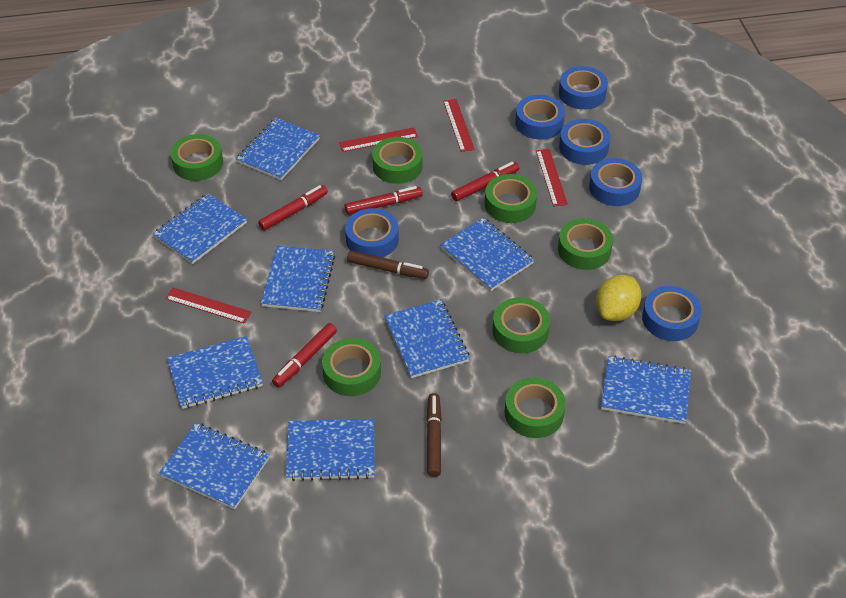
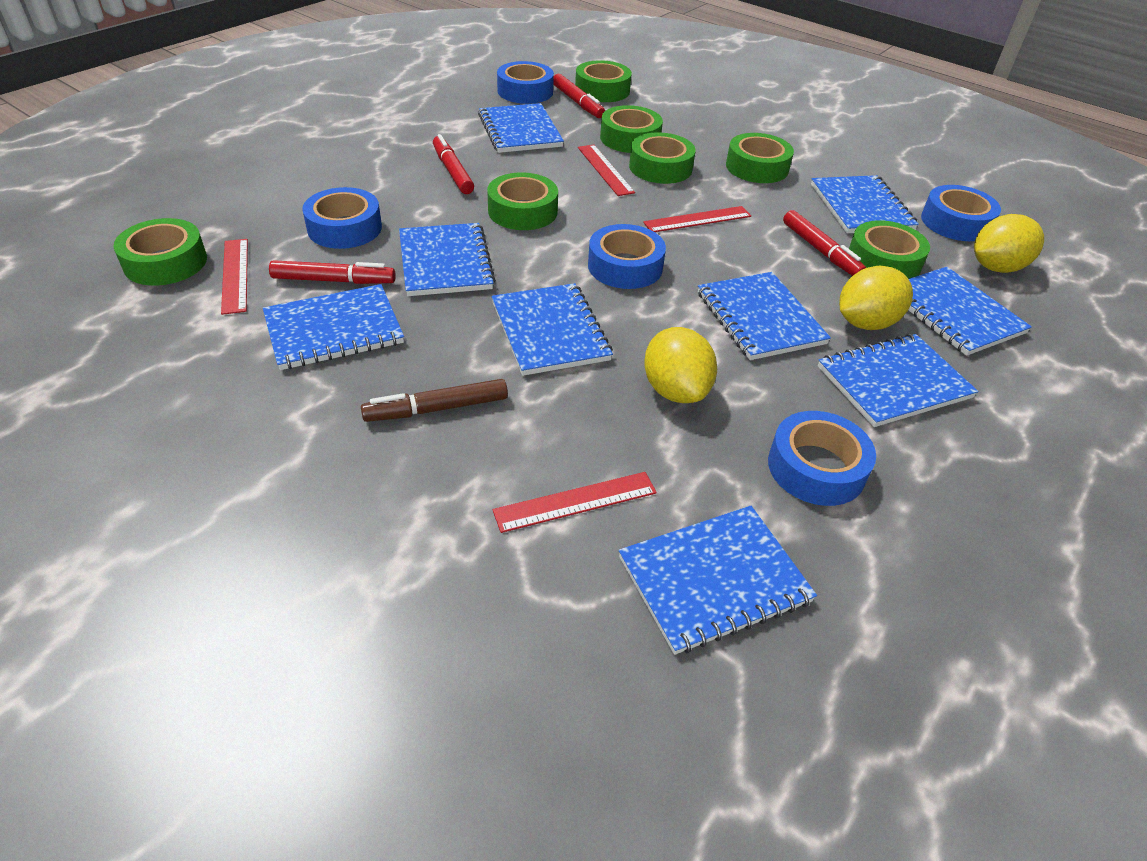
blue tape: [345,208,399,258] [515,95,565,140] [559,66,608,110] [559,119,610,165] [589,158,642,206] [642,286,702,341] = 6 -> [302,187,382,249] [497,61,554,104] [588,224,666,289] [768,411,876,506] [921,185,1001,241] = 5
brown marker: [347,251,429,279] [426,393,442,477] = 2 -> [361,379,508,422] = 1
yellow lemon: [596,275,641,321] = 1 -> [644,327,717,403] [839,266,913,330] [974,214,1044,273] = 3

